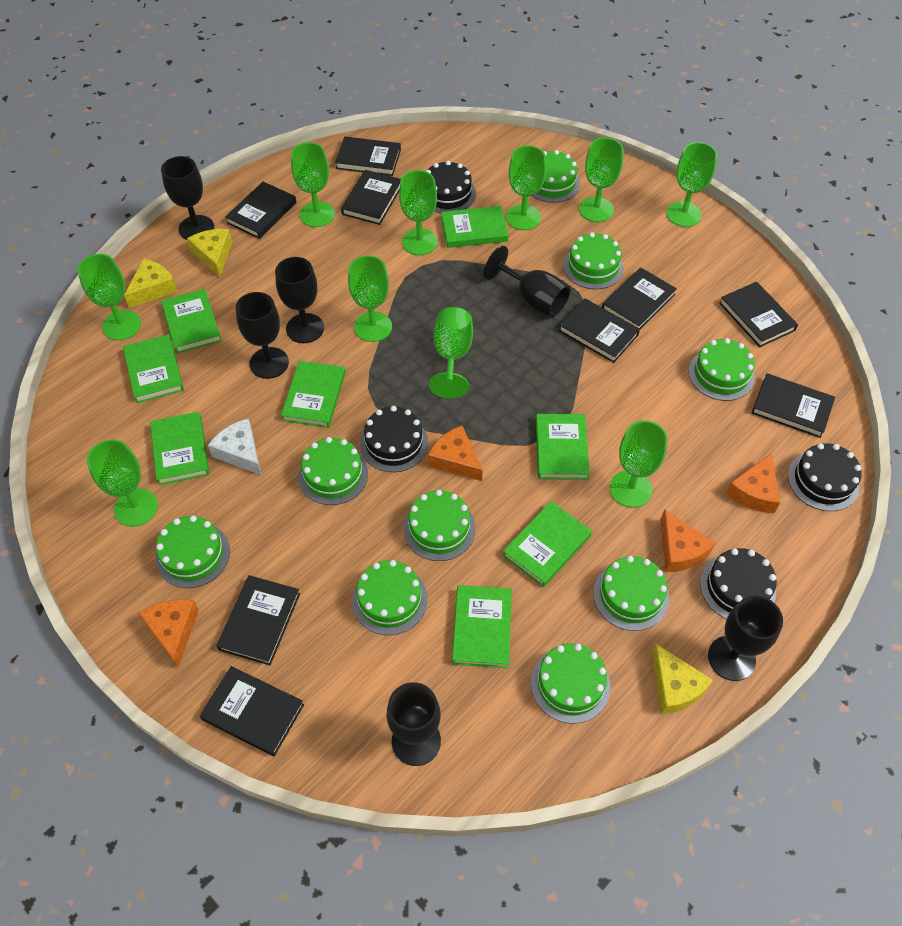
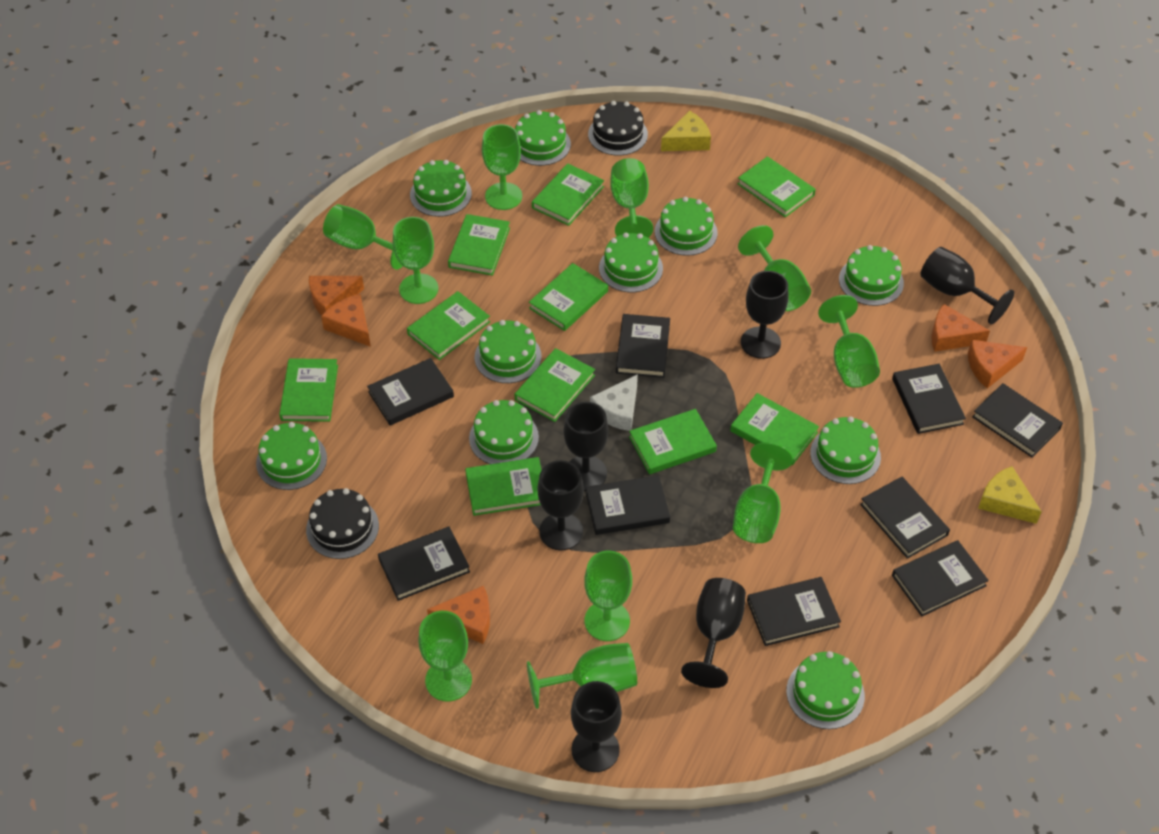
black cake: [360,406,428,472] [426,161,476,213] [700,548,777,619] [788,443,862,511] = 4 -> [306,488,379,559] [588,101,648,155] = 2
green book: [123,334,184,403] [150,412,209,485] [161,289,222,354] [281,361,345,428] [441,206,509,248] [452,585,512,668] [503,501,592,587] [536,414,590,480] = 8 -> [279,358,338,422] [407,291,490,360] [448,214,510,276] [465,457,542,516] [515,348,595,422] [529,263,608,331] [532,164,604,226] [629,409,717,474] [730,393,819,465] [737,156,816,217] = 10
green cake: [156,515,230,588] [298,437,368,505] [352,560,427,635] [403,490,475,561] [531,643,610,724] [532,150,580,203] [563,232,624,289] [593,556,669,631] [688,338,755,401] = 9 -> [256,422,327,490] [410,160,472,217] [469,400,539,464] [475,320,542,383] [515,110,571,166] [599,233,663,292] [655,197,718,256] [786,651,865,729] [810,416,881,484] [839,245,904,306] = 10
orange cheese: [139,599,199,667] [428,426,483,481] [661,509,715,572] [726,454,780,513] = 4 -> [309,276,364,316] [321,294,371,347] [427,586,490,644] [932,304,990,352] [968,340,1027,388] = 5
yellow cheese: [124,259,178,308] [187,229,232,277] [651,644,713,714] = 3 -> [661,111,711,151] [978,466,1042,524] = 2

